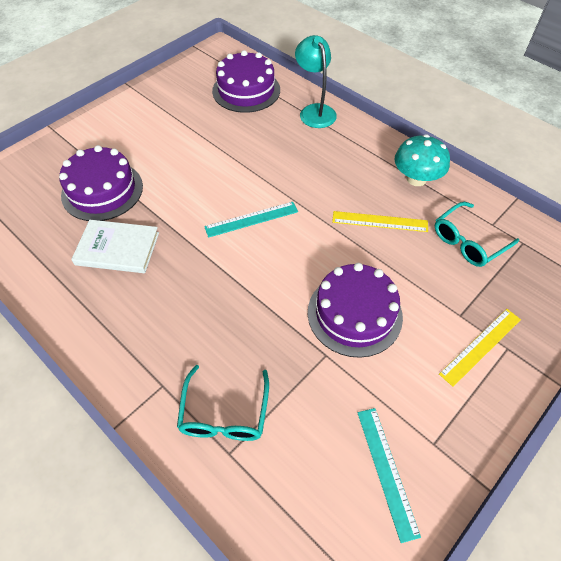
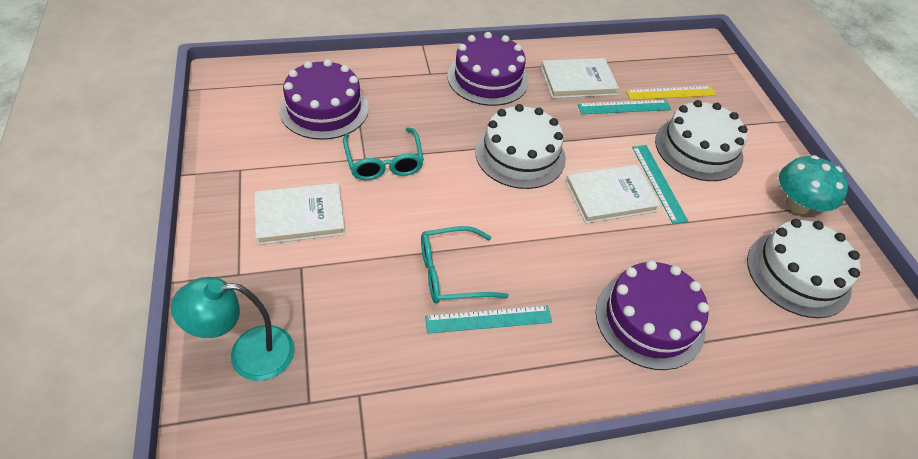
turquoise ruler: [204,202,298,238] [357,408,421,543] = 2 -> [425,306,552,334] [578,100,671,114] [632,145,688,224] = 3
white book: [71,220,159,273] = 1 -> [255,183,345,245] [541,58,619,98] [566,165,661,224] = 3
white cake: none = 0 -> [475,104,566,189] [655,100,747,181] [747,219,861,318] = 3
yellow ruler: [332,211,428,232] [439,309,521,387] = 2 -> [626,86,716,100] = 1

